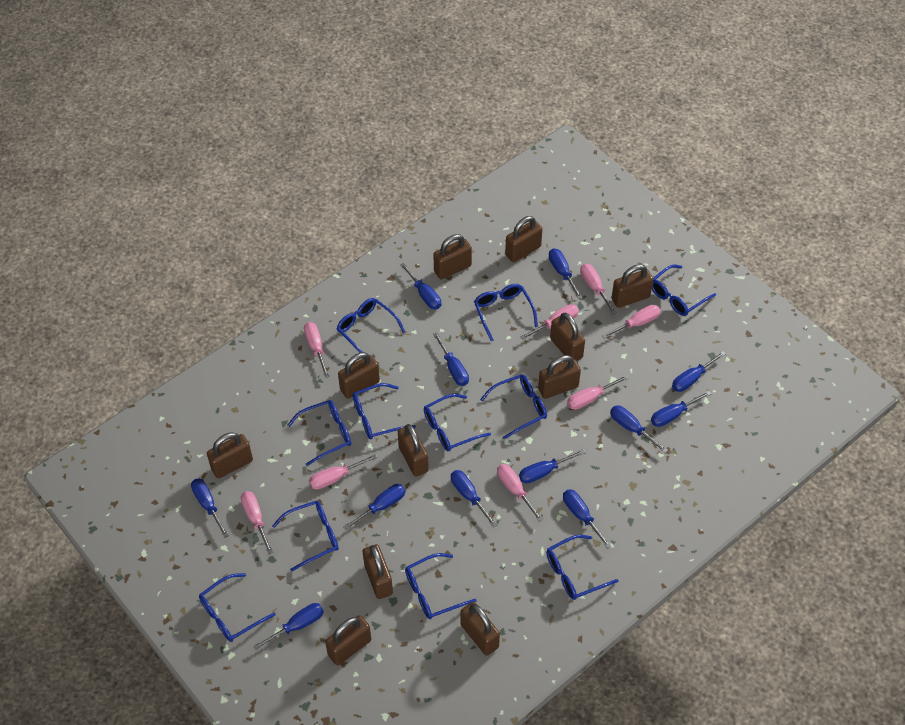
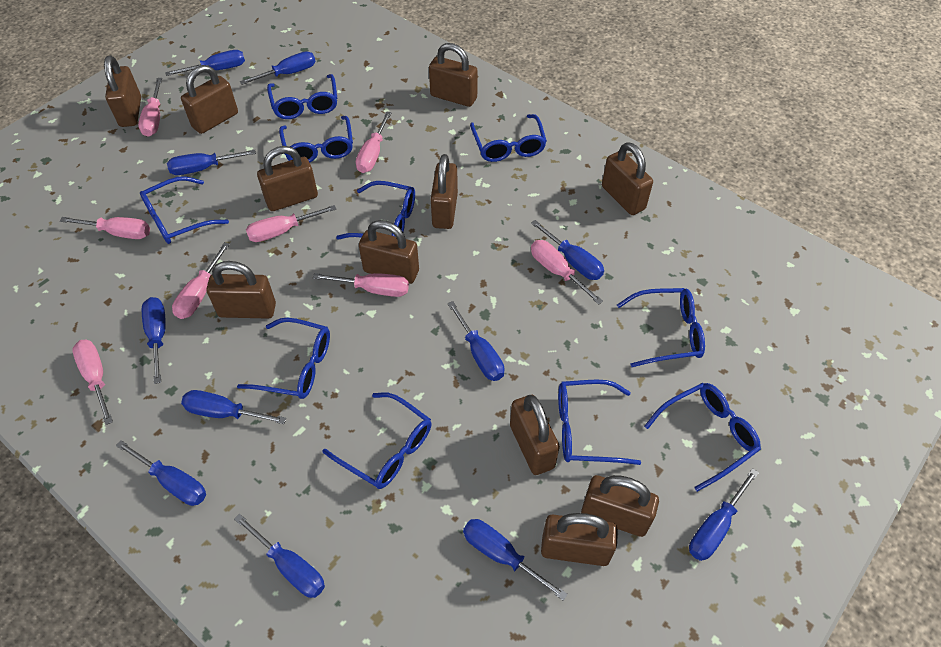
blue glasses: [199,573,276,642] [272,501,339,572] [287,400,351,466] [337,298,405,353] [352,383,416,440] [405,553,477,619] [424,394,491,451] [474,284,538,341] [480,374,547,439] [546,535,619,600] [652,264,716,316] = 11 -> [140,176,229,244] [237,317,330,399] [267,74,337,119] [279,116,353,163] [322,392,431,489] [336,181,415,240] [470,114,547,162] [558,380,641,465] [617,288,705,367] [644,383,761,492] = 10
blue screwdriver: [191,478,229,538] [253,603,324,650] [343,484,406,530] [400,263,441,309] [433,332,469,386] [451,470,497,527] [519,449,585,483] [549,248,583,299] [563,489,611,549] [610,405,668,453] [651,391,711,427] [672,351,726,392] = 12 -> [116,440,206,506] [142,297,166,384] [165,50,245,76] [167,150,256,175] [181,390,287,424] [234,514,325,598] [240,51,315,85] [447,301,505,381] [463,519,568,601] [531,220,604,280] [689,468,759,561] = 11

